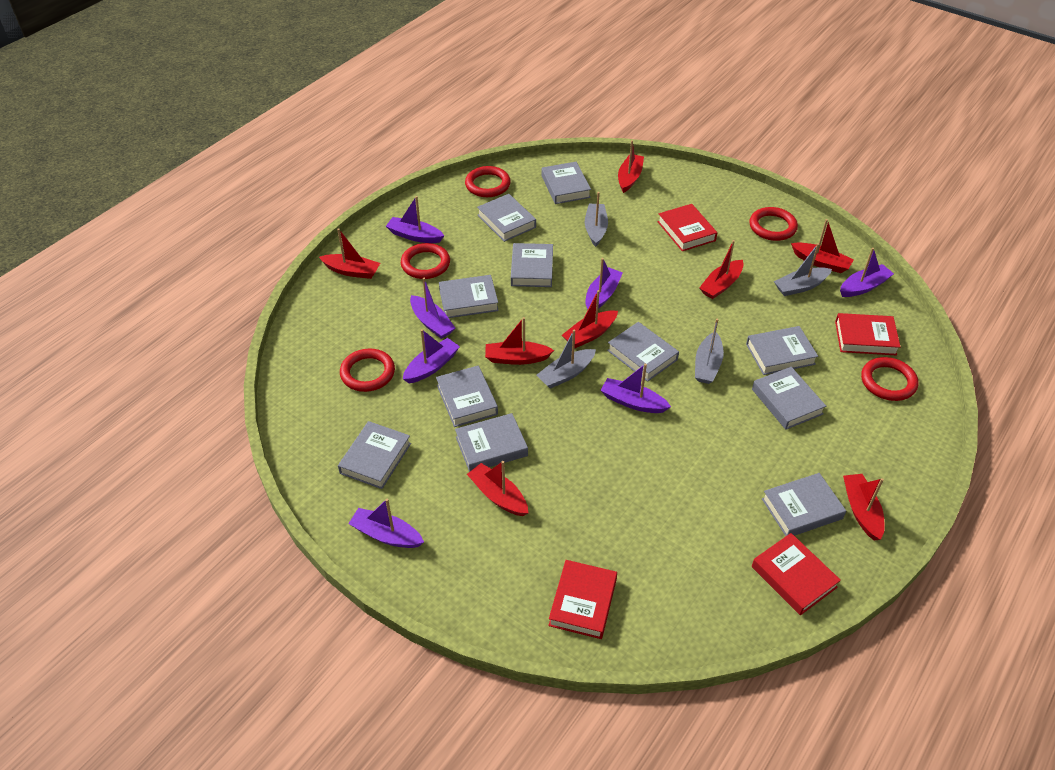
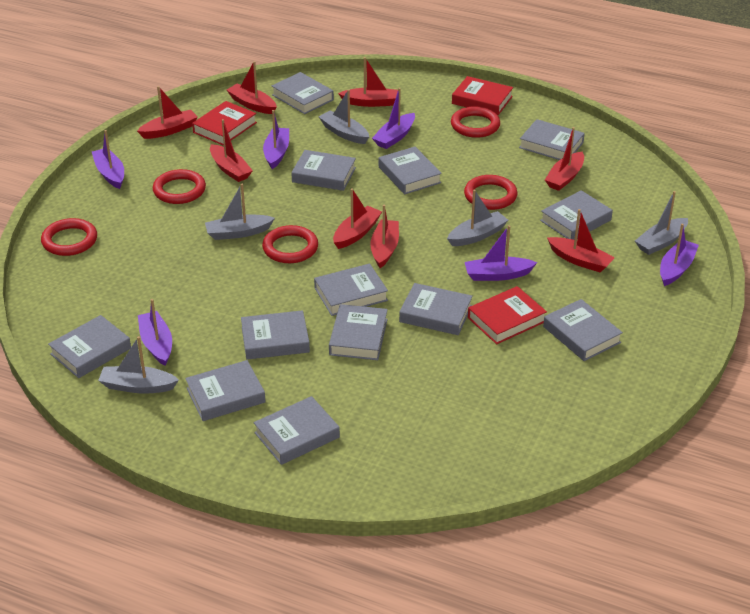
grey boat: [537,330,596,389] [585,192,608,247] [695,319,724,384] [774,243,832,296] = 4 -> [98,336,179,394] [205,184,275,240] [319,89,369,144] [447,189,508,246] [635,191,688,255] = 5
grey book: [338,421,411,489] [436,365,498,427] [439,275,499,318] [455,413,528,472] [477,194,536,242] [511,243,553,287] [541,162,591,204] [607,322,679,382] [746,326,818,375] [752,367,826,430] [762,473,846,536] = 11 -> [48,315,131,378] [185,360,266,421] [241,310,310,360] [254,396,340,465] [272,72,334,114] [291,150,356,191] [314,263,388,316] [329,304,388,360] [379,147,442,194] [399,283,473,335] [519,119,585,160] [540,190,613,240] [543,299,623,361] = 13
purple boat: [348,499,424,548] [386,196,444,243] [403,329,460,383] [410,278,455,339] [585,258,623,309] [600,364,671,413] [840,248,894,297] = 7 -> [92,130,124,189] [138,299,172,366] [263,110,289,169] [372,88,415,149] [465,225,537,281] [660,224,699,286] = 6
red book: [548,560,617,639] [658,204,717,251] [752,533,841,615] [835,313,901,356] = 4 -> [192,101,257,146] [452,76,513,115] [468,286,547,344] = 3

